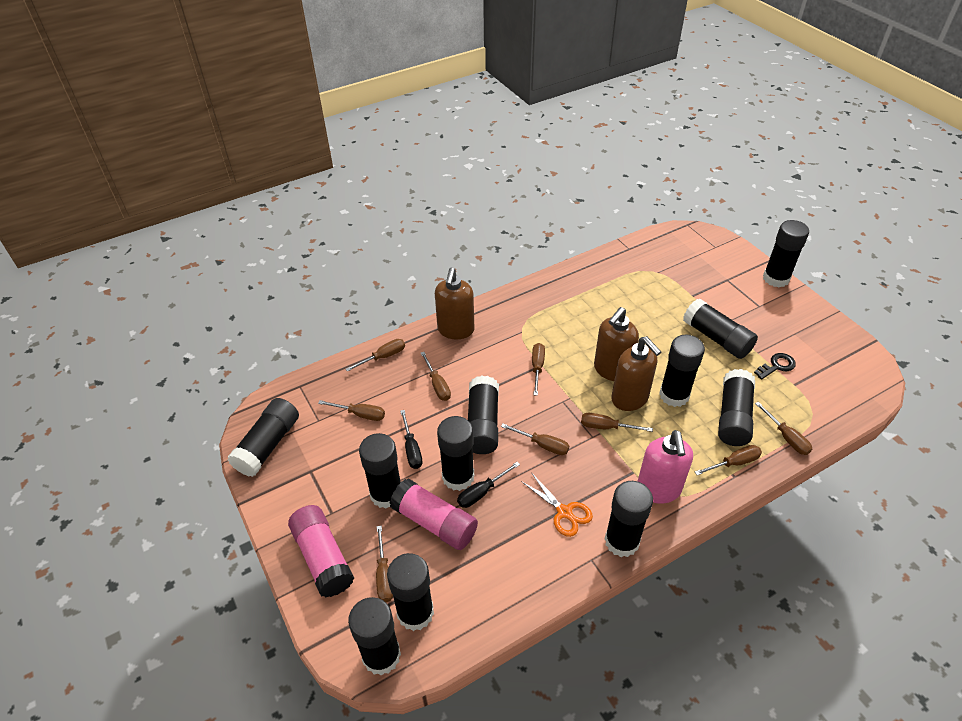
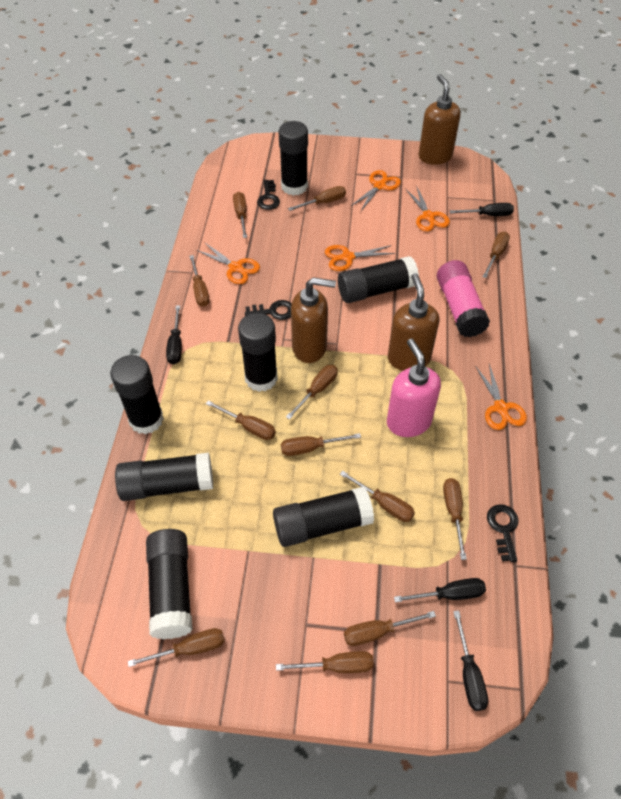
black glue stick: [228,398,299,477] [348,597,401,675] [359,433,401,509] [387,553,434,631] [437,416,474,491] [468,376,499,454] [605,481,653,557] [659,335,705,407] [683,299,758,359] [718,369,755,446] [763,220,809,288] = 11 -> [110,355,164,434] [115,453,213,501] [146,529,193,639] [238,313,278,392] [273,487,374,547] [279,121,308,196] [338,256,419,303] = 7
black key: [754,353,796,380] = 1 -> [245,300,292,320] [257,180,280,210] [487,504,518,562] = 3
black screwdriver: [400,410,422,469] [457,462,520,508] = 2 -> [166,305,182,364] [394,578,486,603] [450,203,514,216] [453,610,488,711] = 4
brown screwdriver: [318,400,385,421] [346,339,405,372] [376,526,393,602] [421,352,451,401] [501,424,569,455] [532,343,545,396] [581,413,653,432] [695,445,762,475] [755,402,812,455] = 9 -> [128,628,225,667] [189,255,210,307] [206,400,276,440] [233,192,247,238] [276,651,374,673] [281,433,361,456] [286,365,337,420] [288,186,346,211] [340,471,415,522] [344,611,436,646] [443,478,467,560] [482,232,510,278] = 12
orange scissors: [521,474,593,537] = 1 -> [196,242,260,284] [325,245,395,271] [350,170,401,212] [406,186,450,232] [475,364,527,430] = 5
pink glue stick: [288,505,354,598] [390,478,478,550] = 2 -> [437,260,490,337] = 1

